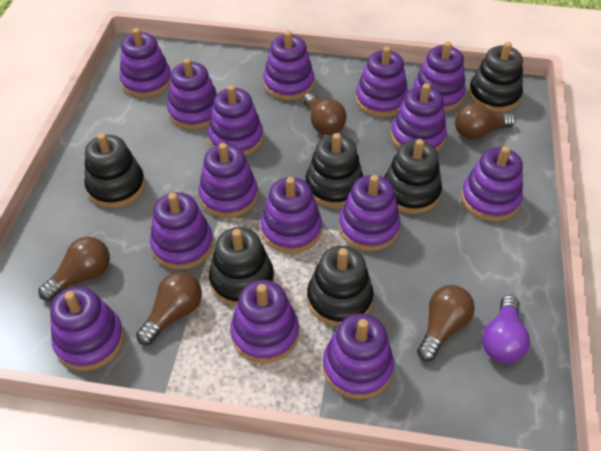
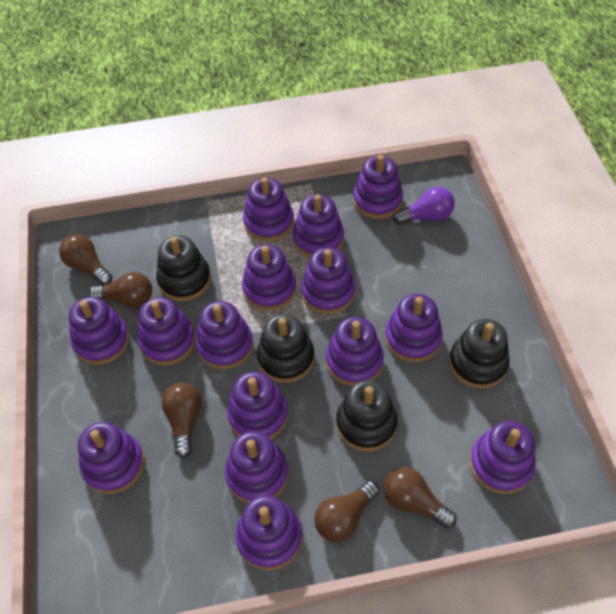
black stacking toy: [84,133,145,208] [209,227,274,307] [306,133,363,208] [307,246,374,327] [384,139,442,214] [469,42,523,112] = 6 -> [156,235,211,301] [257,314,314,383] [336,380,397,451] [449,319,509,389] = 4

